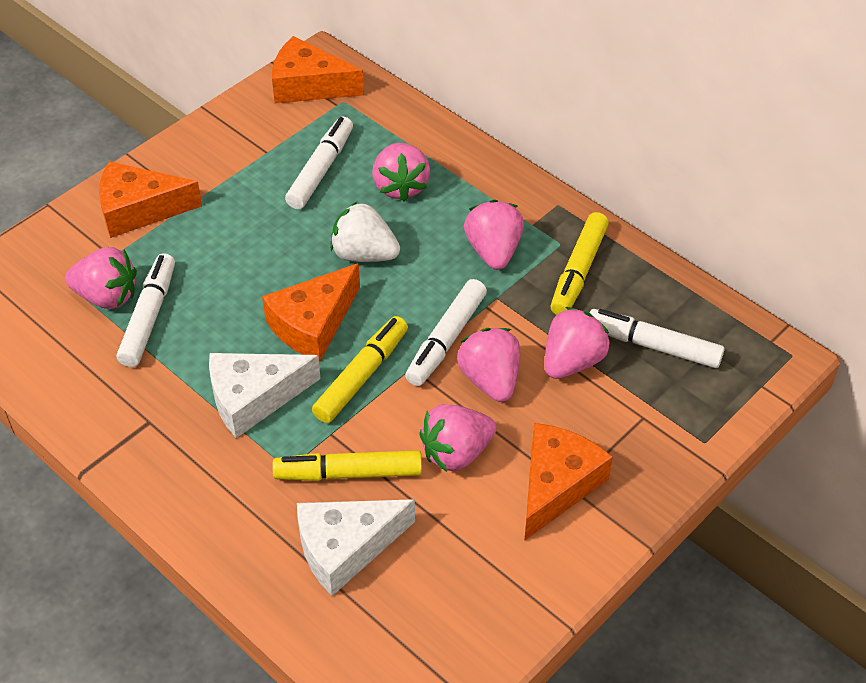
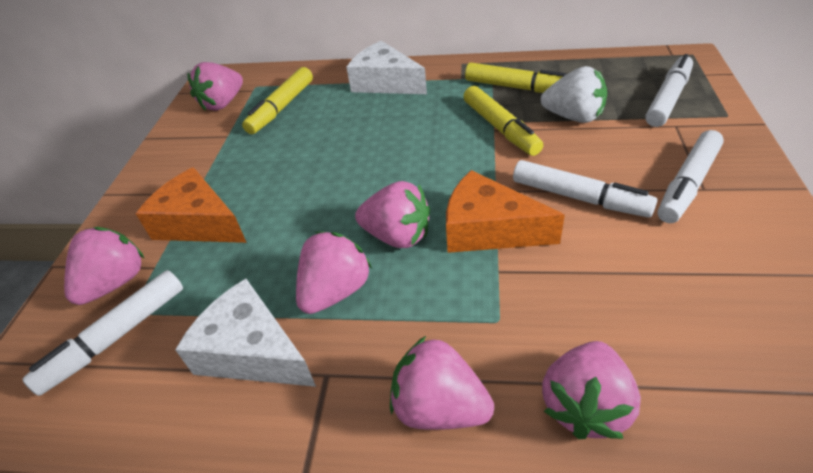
orange cheese: [99,161,202,238] [262,263,360,361] [272,36,364,103] [524,423,613,541] = 4 -> [136,167,247,243] [446,170,565,253] = 2

